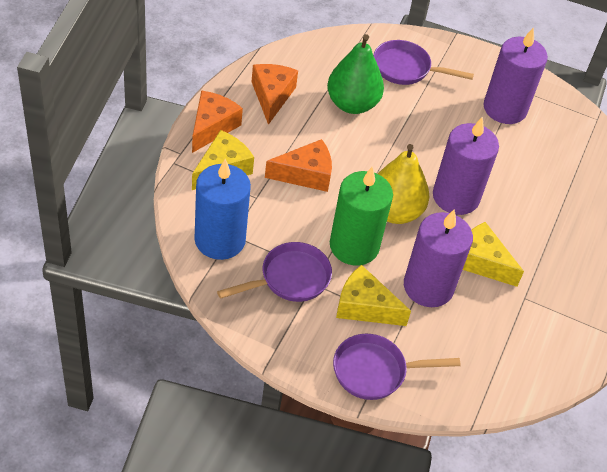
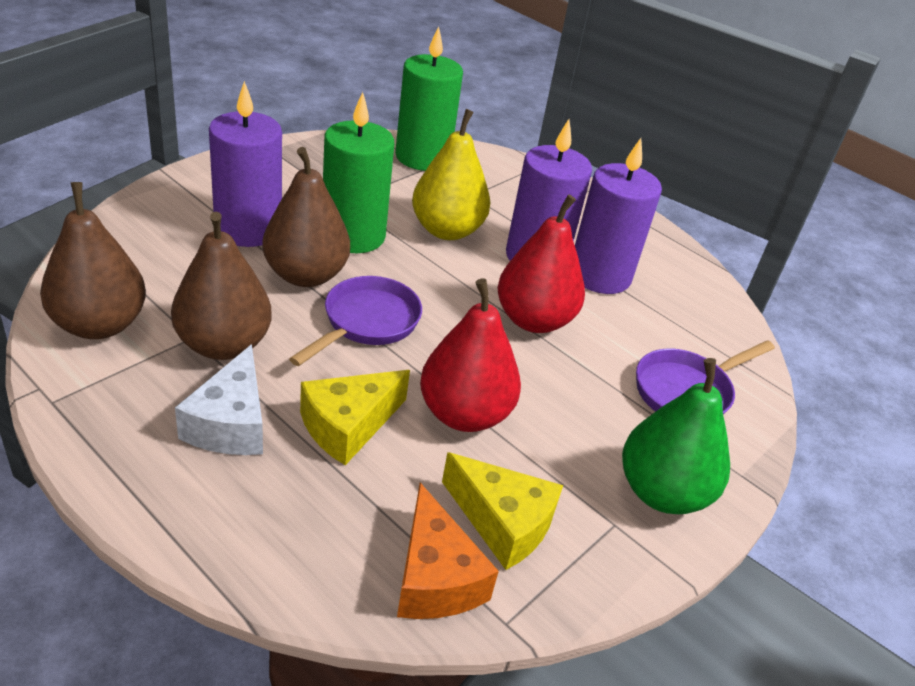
blue candle: [194,159,251,260] = 1 -> none = 0
brown pear: none = 0 -> [40,182,146,339] [171,212,272,360] [262,147,350,287] = 3
green candle: [330,167,393,266] = 1 -> [323,92,394,253] [395,26,463,171] = 2
orange cheese: [192,90,243,153] [252,64,298,125] [265,139,332,192] = 3 -> [397,483,499,619] = 1
purple pan: [217,242,332,302] [333,334,461,400] [373,40,474,85] = 3 -> [289,276,422,366] [636,340,775,414] = 2
red pear: none = 0 -> [420,278,521,432] [497,194,585,333] = 2
white cheese: none = 0 -> [175,344,263,455] = 1
yellow cheese: [192,130,254,190] [336,265,411,326] [463,222,524,287] = 3 -> [300,370,410,465] [442,452,563,570] = 2

